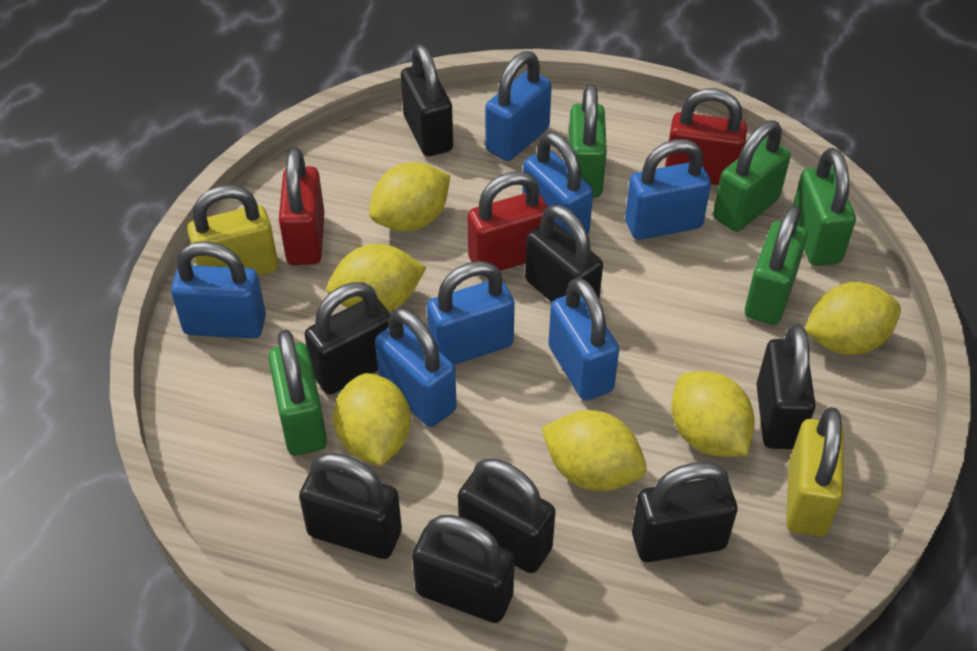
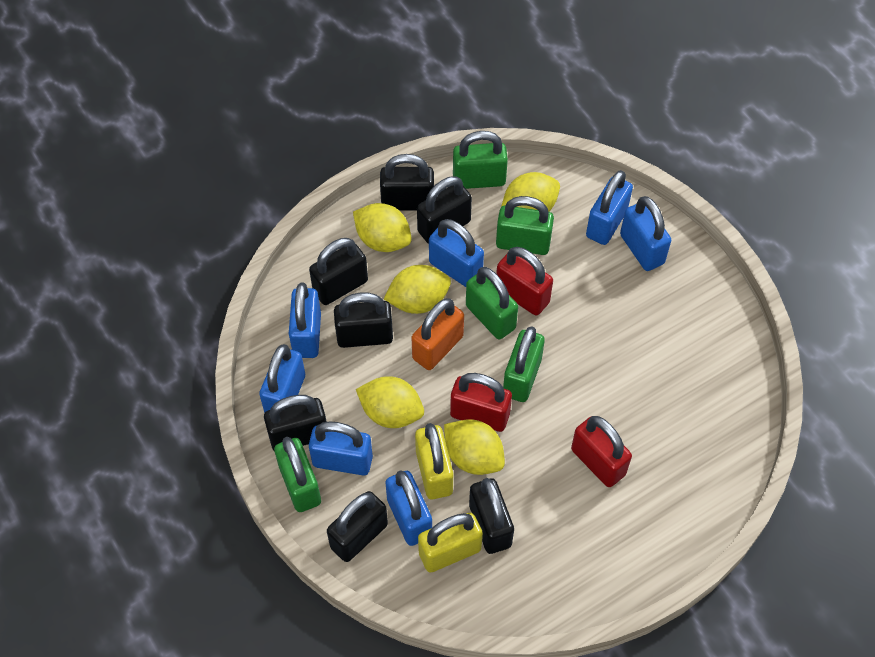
black padlock: [299,453,402,559] [304,282,390,394] [401,44,453,156] [412,515,515,623] [458,458,556,573] [525,205,603,302] [632,462,738,562] [756,324,816,449] = 8 -> [264,395,327,451] [309,238,368,305] [327,491,388,562] [334,292,393,348] [380,154,434,211] [417,176,472,244] [469,478,514,554] = 7
orange padlock: none = 0 -> [412,298,464,370] = 1
yellow lemon: [327,244,427,312] [333,373,411,466] [369,162,450,231] [542,410,646,491] [671,371,755,457] [805,282,901,355] = 6 -> [353,203,412,252] [356,376,424,428] [384,265,451,314] [444,419,505,475] [501,172,560,212] = 5

